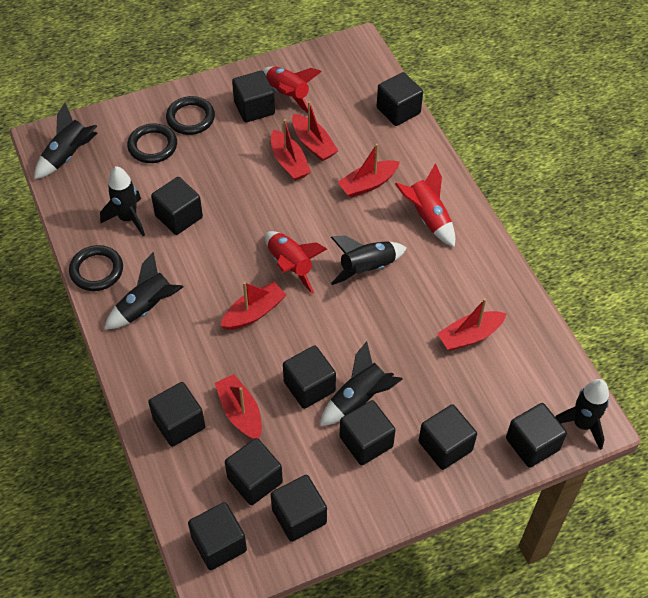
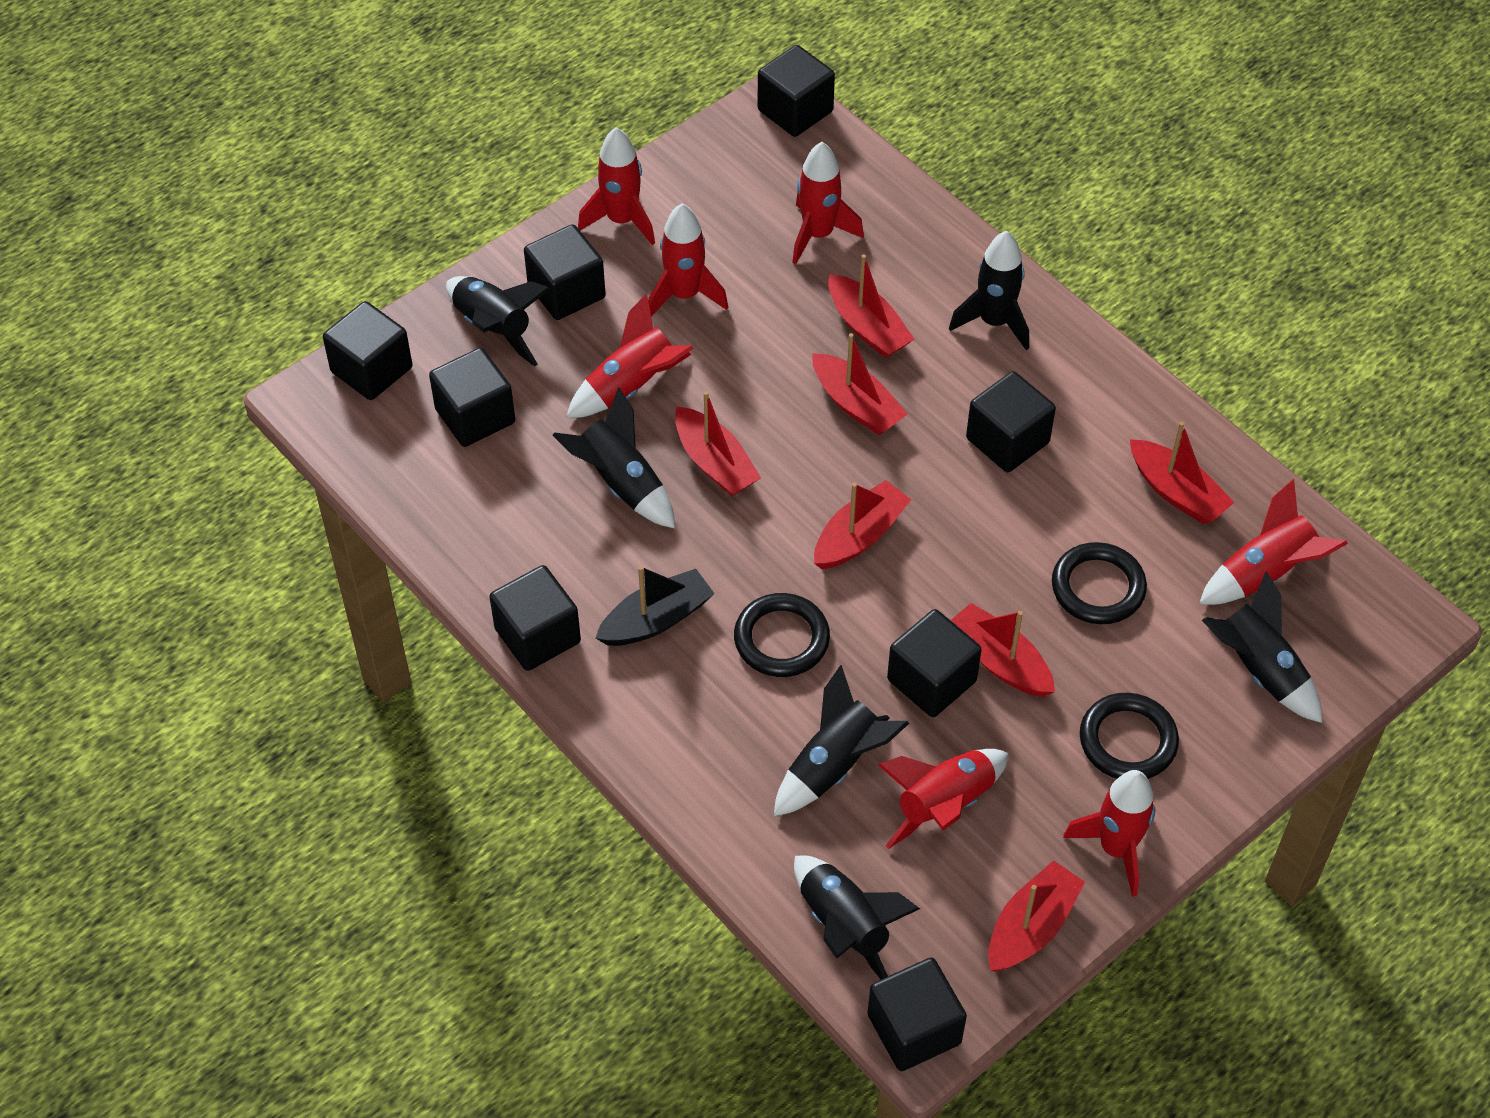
black boat: none = 0 -> [596,566,714,646] = 1
black cube: [148,382,205,447] [151,177,203,235] [188,502,247,570] [225,438,283,505] [232,71,275,123] [271,475,327,542] [283,346,336,409] [339,400,395,465] [377,72,423,126] [419,404,477,470] [506,403,567,468] = 11 -> [323,301,412,400] [429,348,515,447] [490,565,581,671] [524,224,606,320] [758,45,835,137] [867,958,967,1071] [887,609,982,717] [966,371,1056,472] = 8
red boat: [215,374,262,439] [221,282,286,330] [271,119,311,181] [292,101,338,161] [338,143,400,198] [437,298,507,351] = 6 -> [675,391,761,496] [812,333,908,435] [814,480,912,569] [828,254,914,358] [951,603,1055,697] [988,860,1085,972] [1130,422,1235,524] = 7
red rocket: [262,67,322,113] [265,231,327,294] [395,163,455,247] = 3 -> [566,294,694,418] [578,127,655,245] [648,203,728,316] [792,142,864,264] [877,749,1008,849] [1063,770,1155,897] [1199,479,1348,605] = 7

